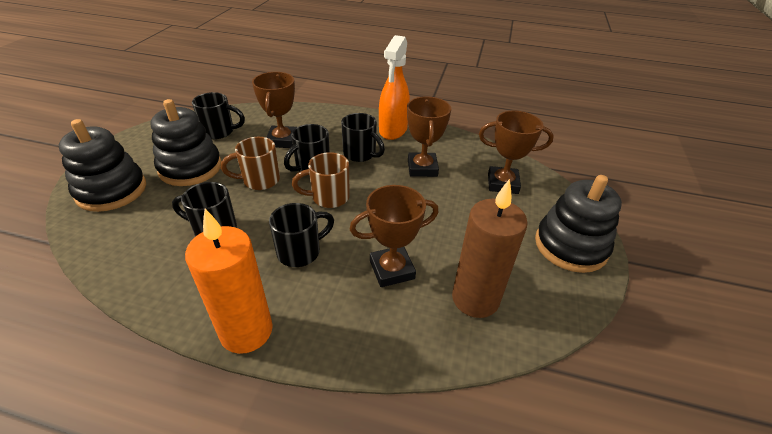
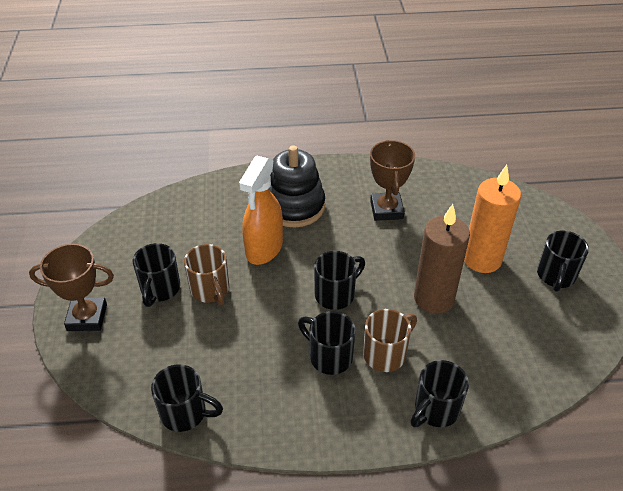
black mug: [172,182,237,237] [192,92,245,139] [269,203,334,267] [284,124,330,172] [341,113,385,162] = 5 -> [133,243,180,307] [151,364,223,432] [298,311,356,375] [314,251,365,310] [410,360,469,427] [537,231,589,292] = 6
black stacking toy: [59,119,146,212] [151,99,221,186] [535,175,622,273] = 3 -> [269,145,325,227] = 1
brown trophy: [252,72,297,148] [350,185,438,287] [407,96,451,177] [479,110,554,194] = 4 -> [29,244,114,331] [370,140,415,221] = 2

